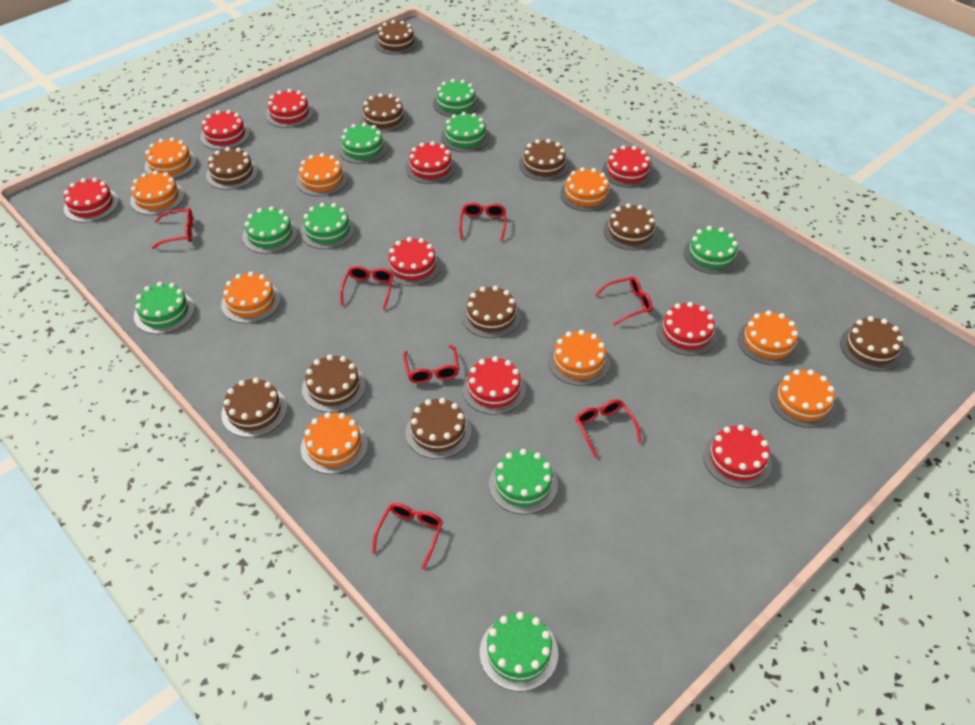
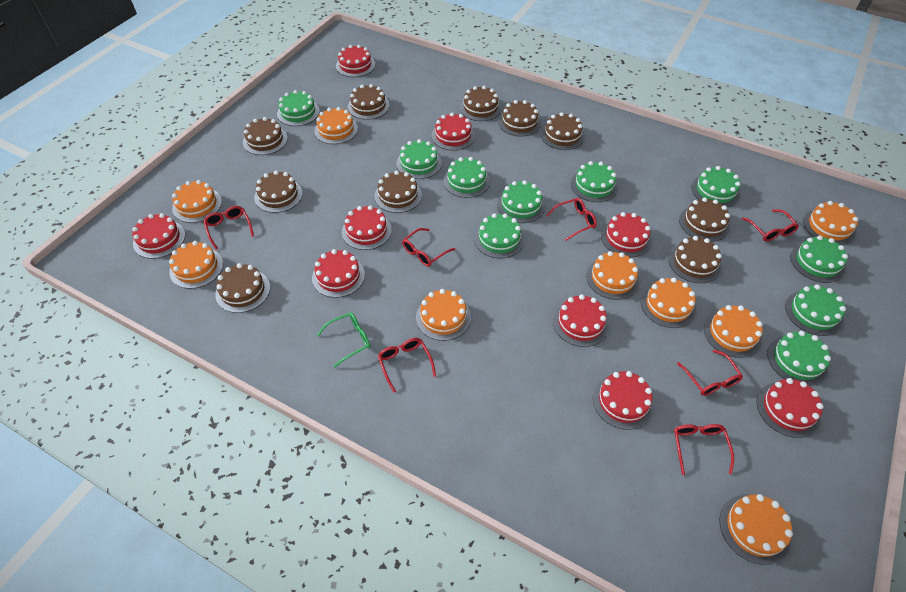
green cake: [134,282,195,334] [242,206,298,254] [300,203,355,249] [338,123,388,164] [433,79,480,117] [441,112,490,152] [480,612,558,692] [489,449,558,515] [684,226,740,274] = 9 -> [277,90,320,126] [396,139,442,179] [443,157,490,198] [474,213,525,258] [497,180,545,223] [571,161,618,202] [692,166,740,207] [767,331,831,386] [785,284,846,336] [790,235,848,283] = 10
green glasses: none = 0 -> [317,313,370,367] = 1

